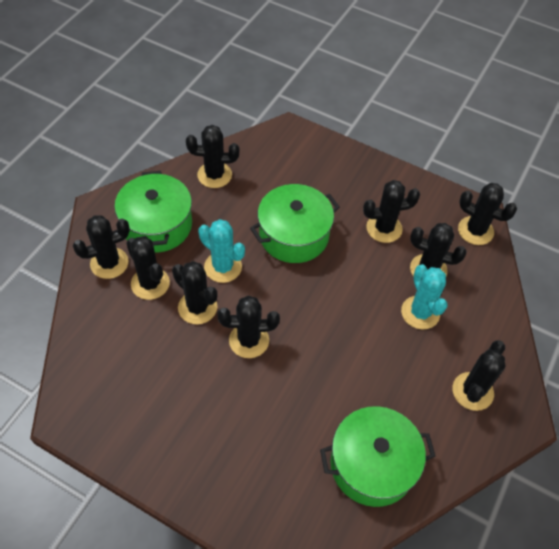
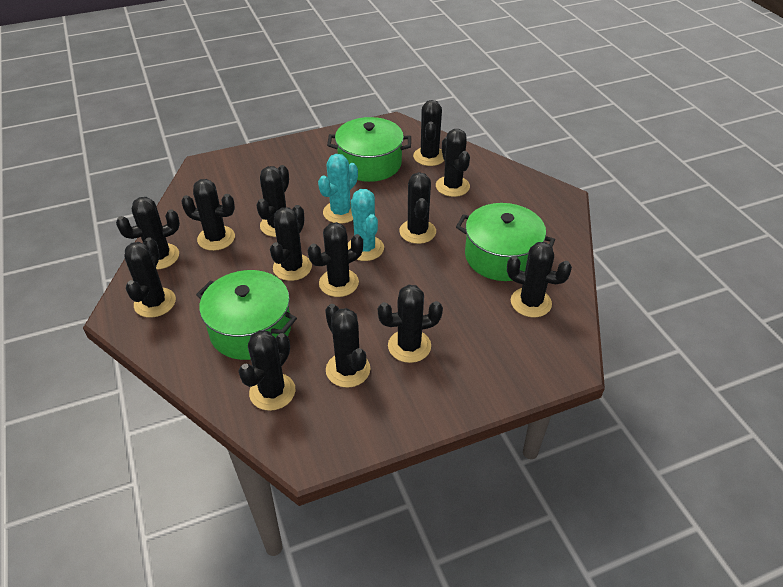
black cactus: [73,215,130,279] [126,236,170,300] [172,261,217,324] [186,125,239,188] [217,295,280,358] [363,180,420,243] [410,223,467,277] [453,340,505,411] [458,183,517,245] = 9 -> [116,197,180,270] [125,237,176,318] [181,179,235,251] [238,330,296,411] [256,165,289,237] [270,205,312,281] [308,222,363,297] [325,304,371,388] [378,285,443,363] [399,172,436,244] [413,100,444,166] [436,129,470,197] [507,242,572,317] = 13

